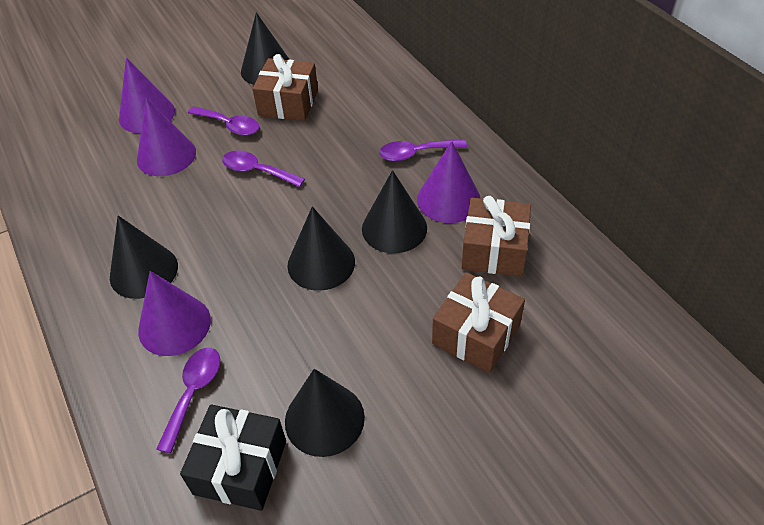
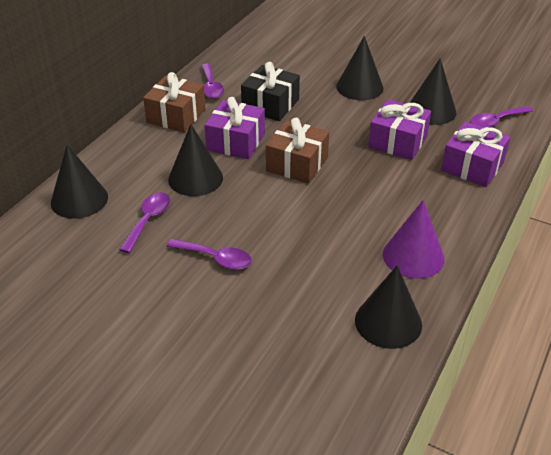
brown gift: [252,54,318,121] [432,272,525,373] [462,196,531,277] = 3 -> [143,72,205,133] [266,118,329,184] = 2
purple cone: [119,58,175,133] [137,98,196,176] [138,271,211,356] [417,141,480,223] = 4 -> [383,200,445,279] = 1
purple gift: none = 0 -> [205,97,265,159] [368,99,431,160] [441,122,510,187] = 3

